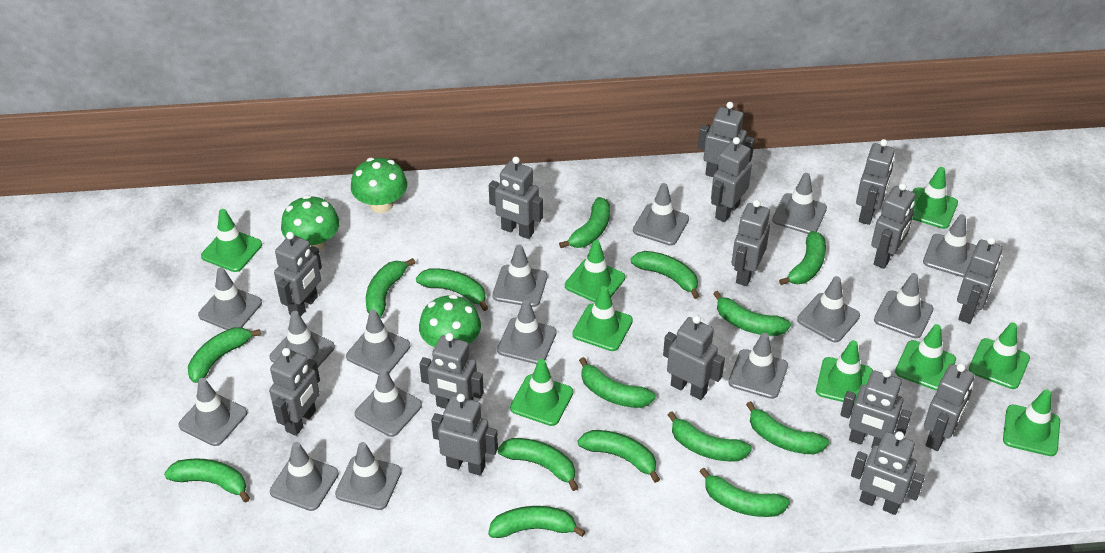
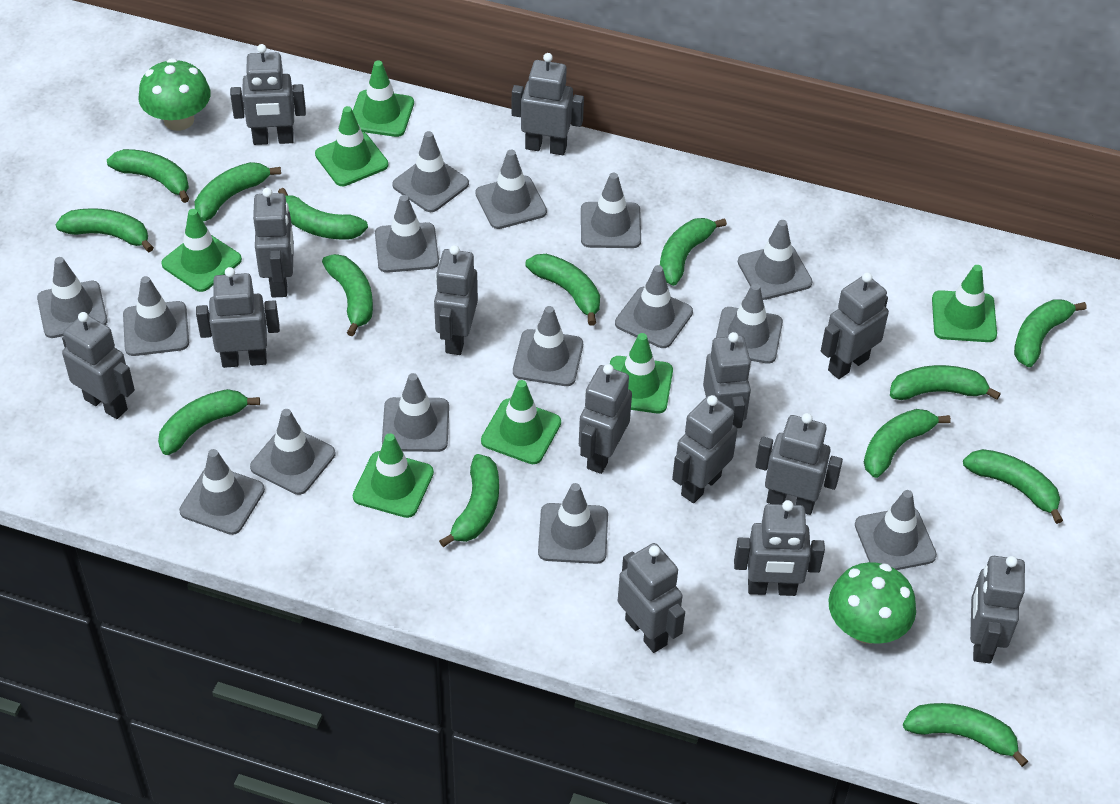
green banana: [164,458,250,502] [188,327,261,383] [366,258,415,317] [416,268,488,311] [488,506,586,538] [498,438,579,491] [559,197,610,248] [578,430,660,483] [579,357,656,408] [631,251,699,299] [668,411,752,461] [699,468,790,517] [713,291,791,336] [746,401,829,454] [779,231,826,285] = 15 -> [56,208,154,252] [107,149,189,203] [158,389,260,455] [195,162,281,221] [278,188,368,240] [322,254,373,337] [439,454,499,547] [525,254,600,326] [660,218,727,286] [864,409,951,478] [890,365,1001,400] [903,703,1028,767] [963,449,1063,524] [1014,299,1086,367] = 14
green mushroom: [281,195,339,251] [351,158,407,213] [419,294,481,347] = 3 -> [139,58,211,131] [829,562,916,644] = 2
green traffic cone: [201,209,262,272] [510,359,573,426] [565,240,625,302] [572,286,633,351] [816,340,873,403] [895,324,956,391] [912,167,958,229] [969,322,1030,389] [1003,389,1060,456] = 9 -> [161,209,242,292] [315,106,388,186] [353,60,414,137] [353,433,434,518] [481,380,561,464] [610,333,673,413] [932,265,997,342] = 7
grey robot: [269,348,320,436] [274,232,322,316] [419,333,484,408] [431,394,498,476] [489,157,543,239] [663,315,725,400] [698,102,755,177] [711,137,752,222] [732,200,770,286] [840,369,912,448] [851,431,925,515] [856,139,895,225] [871,183,915,269] [924,363,975,451] [957,237,1003,324] = 15 -> [62,312,135,419] [196,267,280,368] [230,44,306,145] [253,188,294,297] [434,245,478,355] [512,53,584,155] [579,364,632,474] [618,543,685,653] [672,395,737,503] [703,332,751,428] [734,500,825,596] [755,413,843,515] [821,272,889,379] [970,556,1025,664] = 14

